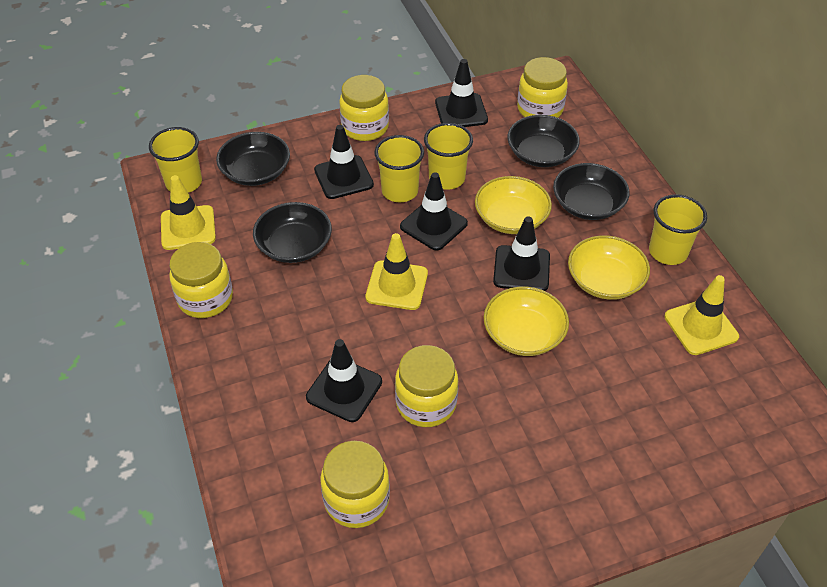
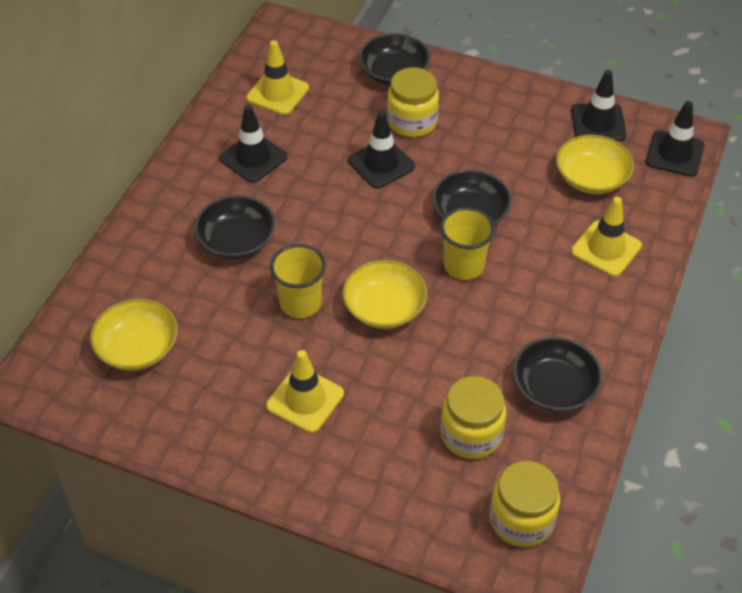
black traffic cone: [306,339,382,422] [314,125,374,199] [400,173,468,251] [435,59,488,127] [493,216,550,291] = 5 -> [220,105,287,183] [348,111,415,188] [571,70,627,141] [646,101,705,177] = 4
yellow cup: [149,127,202,193] [374,135,424,202] [424,123,473,190] [649,194,707,265] = 4 -> [270,244,326,318] [440,207,495,280] = 2
yellow jar: [169,242,233,318] [320,441,390,528] [339,75,389,141] [395,345,458,427] [517,57,568,118] = 5 -> [387,67,439,137] [441,376,506,459] [490,461,560,547] = 3

